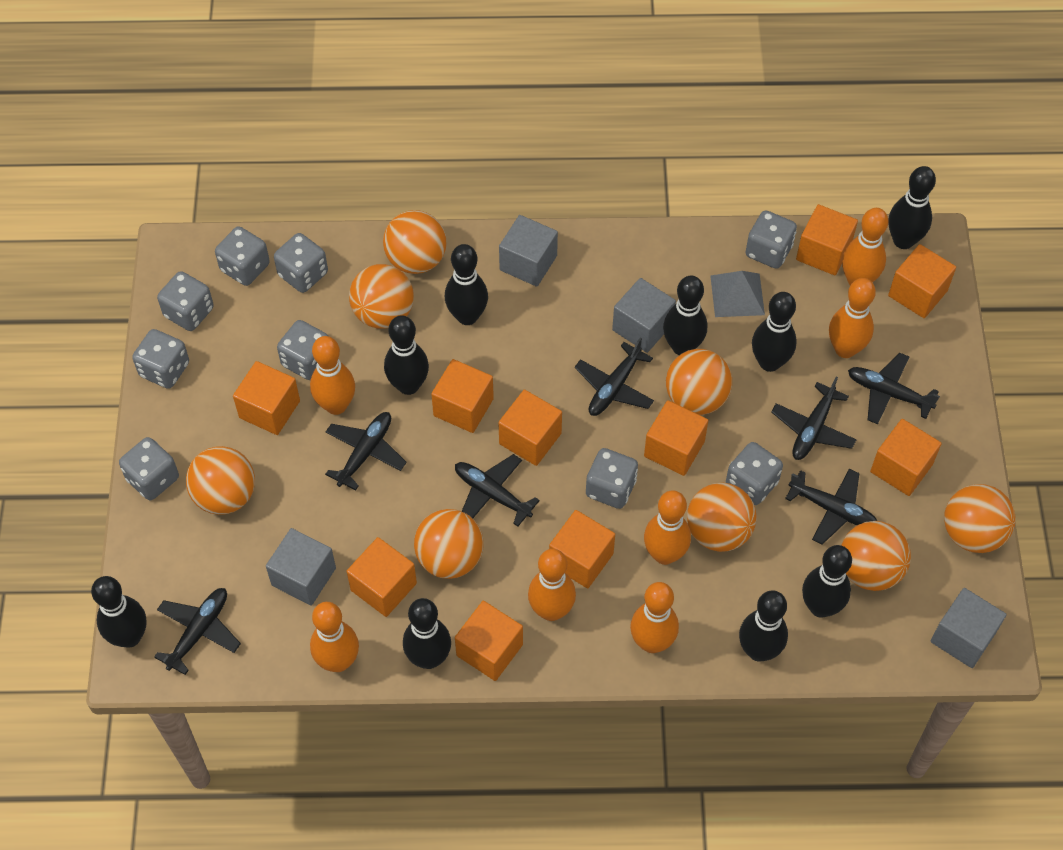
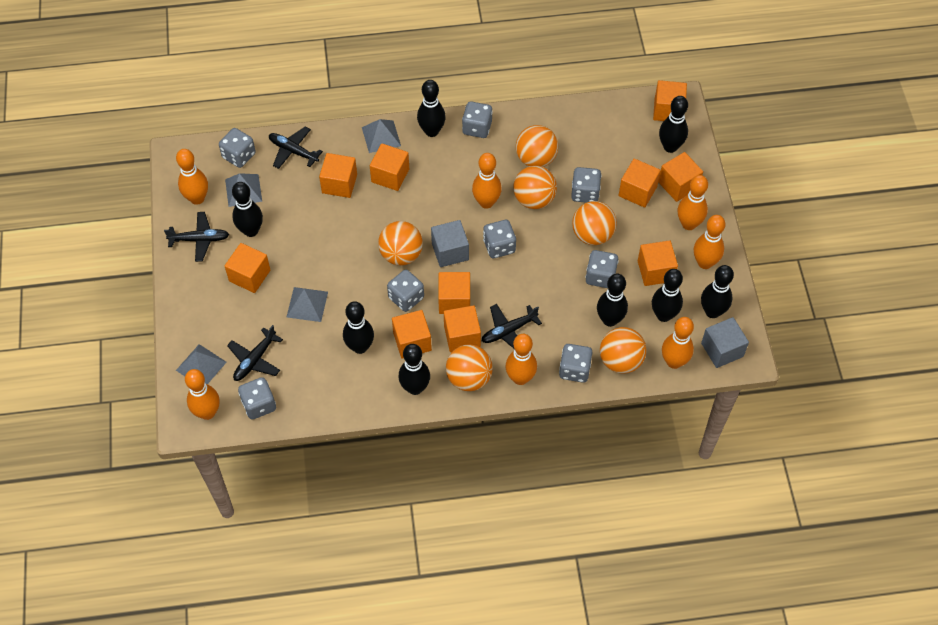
black bowling pin: [91,576,146,648] [384,315,429,395] [403,598,451,669] [445,244,488,325] [663,276,707,355] [739,590,788,662] [752,292,797,372] [802,545,852,618] [888,166,936,249] = 9 -> [232,182,263,237] [343,301,374,354] [398,344,430,395] [417,80,446,137] [597,274,628,327] [652,269,683,322] [659,96,688,153] [701,265,734,318] = 8
black plane: [154,588,241,675] [325,412,407,490] [455,454,540,527] [575,337,654,416] [771,377,857,460] [785,469,877,544] [848,353,940,424] = 7 -> [164,212,229,262] [227,325,283,381] [269,127,323,169] [482,304,542,348] = 4
grey cube: [266,528,336,606] [499,215,558,287] [612,278,676,353] [931,588,1007,668] = 4 -> [431,220,469,267] [701,317,749,368] = 2
grey dice: [119,437,179,500] [132,329,189,389] [157,271,214,331] [215,226,270,286] [274,233,328,293] [277,320,328,380] [586,448,638,509] [726,442,783,505] [746,210,797,269] = 9 -> [219,128,256,168] [238,377,276,420] [387,270,424,312] [462,101,493,138] [483,220,516,258] [559,344,592,383] [571,167,601,203] [585,250,619,288] = 8
grey pyramid: [710,271,765,317] = 1 -> [176,344,227,384] [225,173,262,207] [287,287,328,322] [362,119,401,153] = 4
orange ball: [186,446,255,515] [349,264,414,328] [383,210,447,274] [414,509,484,579] [666,349,732,415] [687,483,757,552] [841,521,911,591] [944,484,1016,553] = 8 -> [378,221,423,266] [446,345,493,391] [513,165,557,209] [516,125,558,167] [572,201,617,245] [600,327,647,374] = 6

